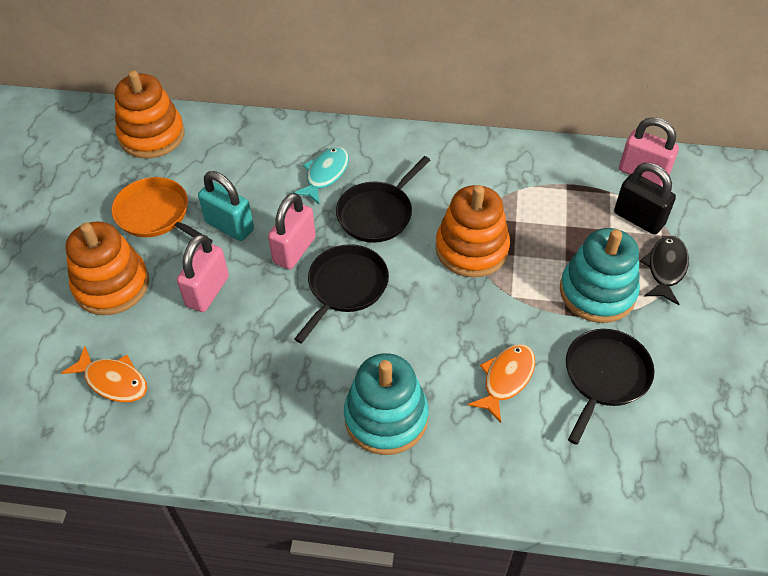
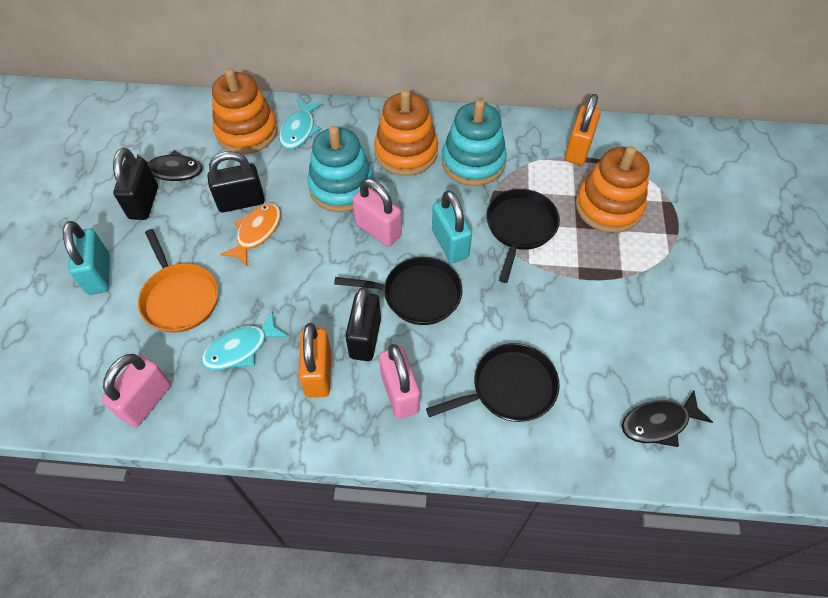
black fish: [640,236,689,305] = 1 -> [137,150,202,181] [622,391,713,447] = 2
black padlock: [614,163,676,235] = 1 -> [113,148,158,220] [207,151,265,212] [345,287,381,361] = 3
orange fish: [61,346,147,402] [468,344,535,423] = 2 -> [220,203,281,266] = 1
orange padlock: none = 0 -> [298,323,331,397] [565,94,601,165] = 2
turquoise fish: [293,147,349,204] = 1 -> [201,312,288,370] [279,99,323,149] = 2
turquoise padlock: [198,171,254,241] = 1 -> [63,221,110,295] [432,190,472,263] = 2

